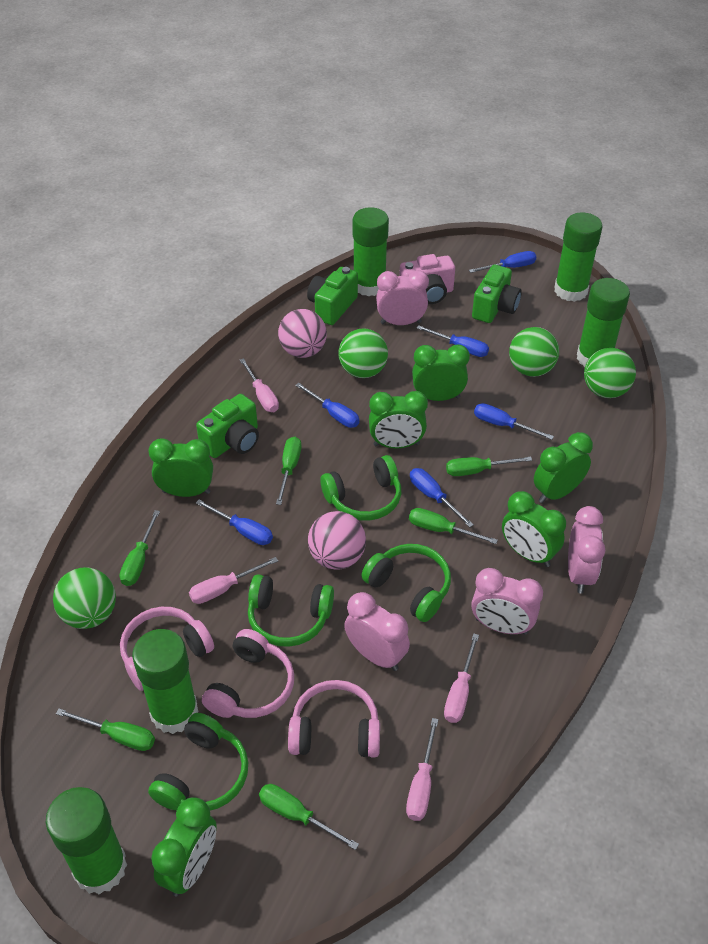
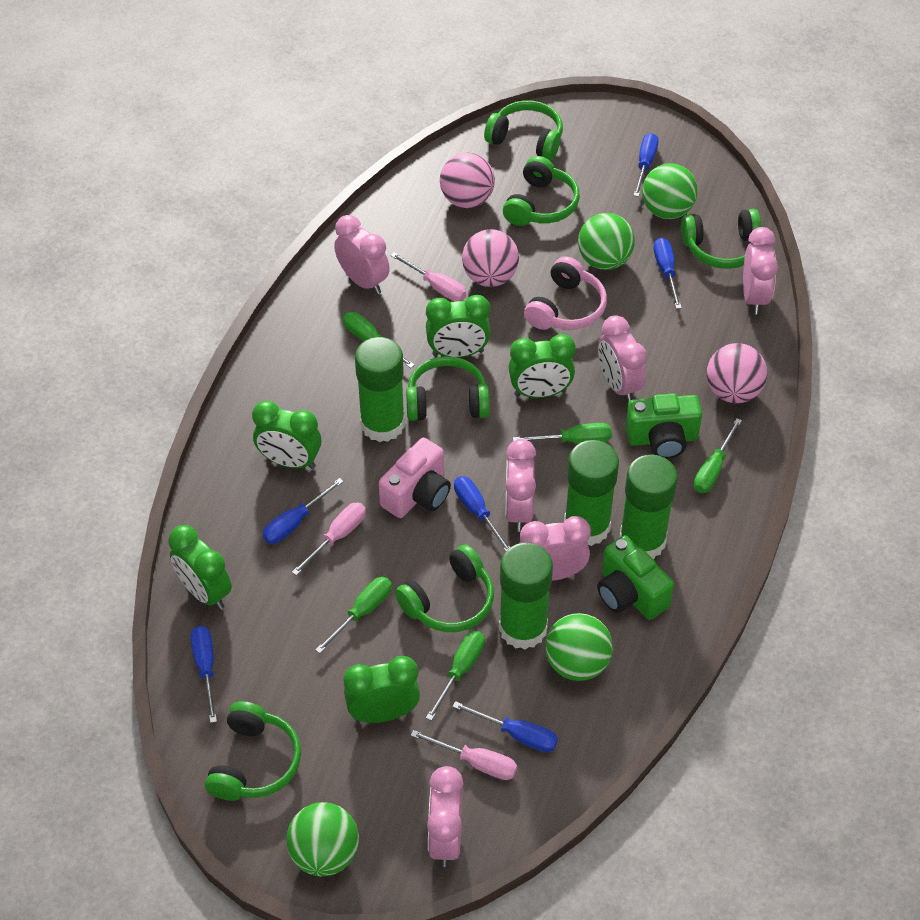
green camera: [196,394,259,458] [307,267,358,325] [472,265,522,323] = 3 -> [597,535,674,620] [625,393,702,459] = 2
green clock: [149,438,213,497] [151,797,217,896] [369,391,428,449] [412,344,470,401] [502,491,566,567] [534,432,593,503] = 6 -> [168,525,232,610] [252,401,321,469] [344,656,420,723] [426,295,491,358] [509,334,576,398] = 5
green glue stick: [46,787,127,894] [132,629,199,734] [353,207,389,296] [554,213,603,302] [577,278,630,367] = 5 -> [355,337,405,442] [499,543,553,649] [564,440,619,546] [620,455,678,559] = 4
green headphones: [148,713,248,810] [248,574,334,647] [320,455,401,521] [361,544,451,622] = 4 -> [205,701,301,801] [395,545,494,632] [406,356,490,421] [484,100,563,160] [503,156,580,226] [681,209,761,269] = 6
green screwdriver: [56,708,155,751] [119,510,160,586] [259,784,359,850] [276,437,302,505] [409,508,498,544] [446,457,532,476] = 6 -> [315,577,392,653] [343,312,415,368] [426,631,485,721] [513,423,612,444] [694,418,742,493] = 5
pink ball: [278,309,327,358] [308,511,366,570] = 2 -> [440,153,495,208] [462,229,519,287] [707,343,767,403] = 3
pink clock: [344,592,410,671] [376,270,429,325] [471,568,543,635] [568,506,605,594] = 4 -> [334,215,390,294] [427,766,463,867] [505,439,536,532] [520,516,591,581] [598,315,647,403] [743,227,778,314] = 6
pink headphones: [120,607,214,691] [202,629,294,718] [288,680,380,758] = 3 -> [524,256,607,330] = 1
pink screwdriver: [189,557,278,604] [240,358,279,412] [406,718,438,821] [444,633,479,723] = 4 -> [292,503,366,576] [390,252,466,301] [410,730,517,780] = 3

